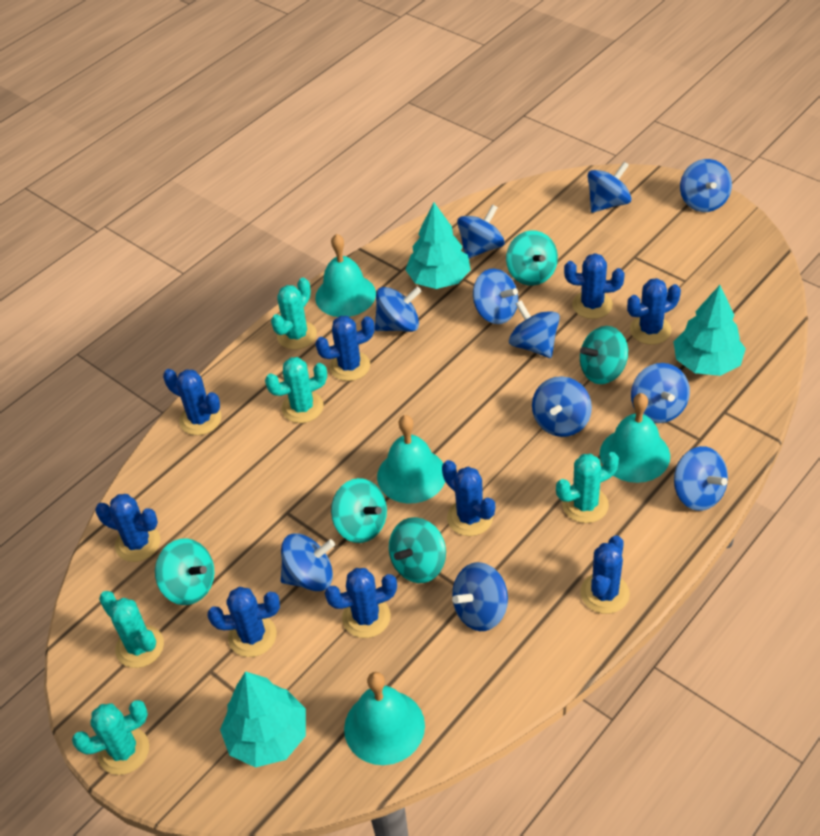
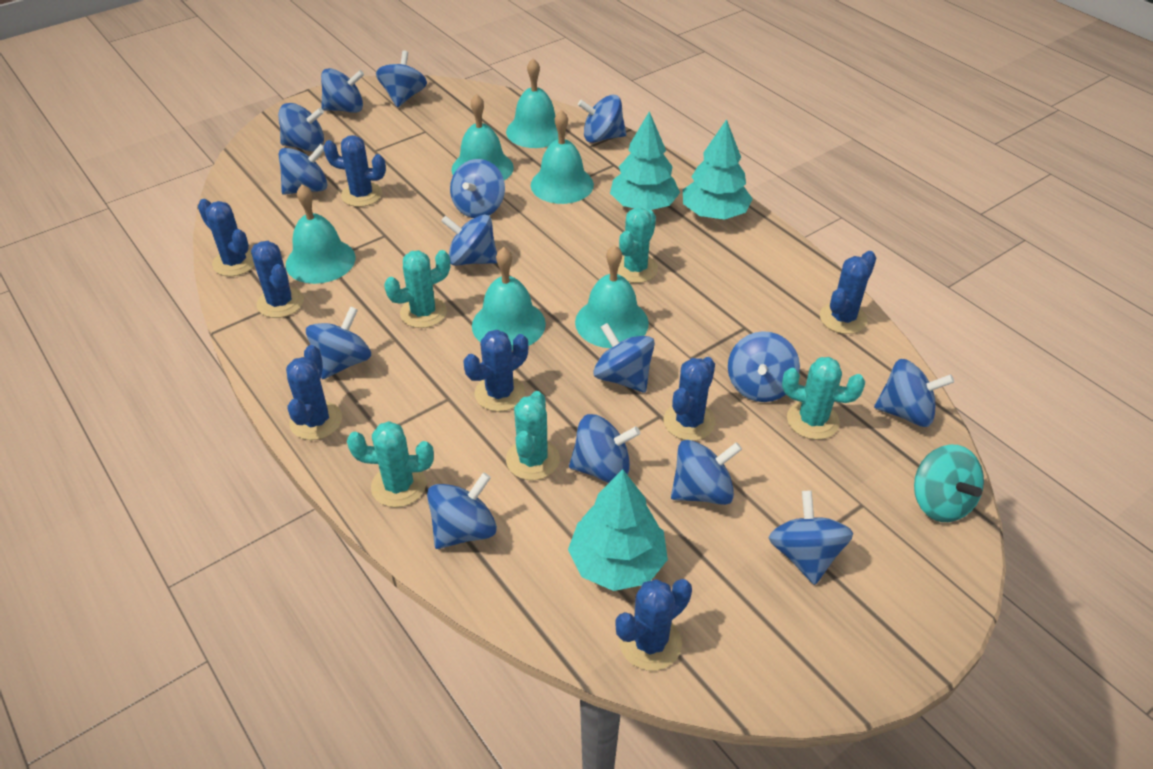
blue cactus: [95,494,160,562] [163,369,221,435] [207,587,280,657] [315,316,375,381] [325,568,397,638] [442,460,495,536] [564,253,624,319] [580,535,630,614] [627,278,681,345] = 9 -> [198,199,255,276] [251,241,304,318] [286,345,342,440] [323,135,386,207] [464,330,528,412] [615,579,692,671] [663,357,716,441] [820,251,876,334] = 8
blue spinning top: [280,533,335,591] [375,287,421,332] [452,562,508,631] [457,204,505,259] [473,269,518,324] [509,301,560,358] [532,376,592,437] [588,162,632,213] [631,363,690,423] [674,446,728,511] [680,159,732,212] = 11 -> [278,103,324,151] [279,144,327,195] [306,306,371,380] [321,68,364,113] [376,50,427,107] [427,472,497,549] [441,215,497,266] [450,159,505,218] [569,414,640,483] [578,95,626,143] [593,323,655,393] [671,440,742,505] [728,331,800,402] [769,490,853,585] [874,359,954,427] = 15
turquoise bell: [315,234,376,317] [344,672,425,765] [377,415,445,504] [600,393,670,483] = 4 -> [286,184,356,284] [452,94,514,181] [472,247,546,350] [506,58,558,148] [531,110,594,204] [575,245,649,348] = 6
turquoise spinning top: [155,538,214,605] [331,478,387,543] [389,517,446,583] [506,230,558,286] [580,326,628,384] = 5 -> [914,444,984,522] = 1

